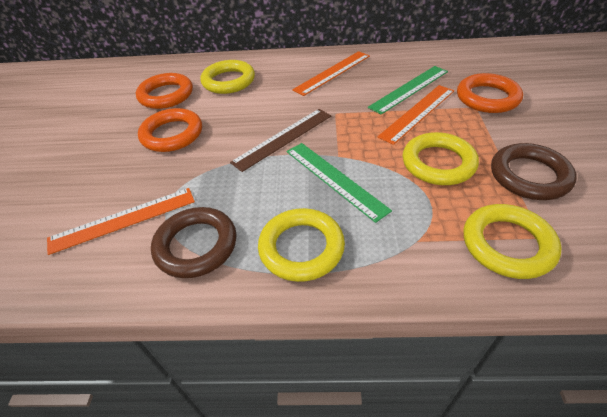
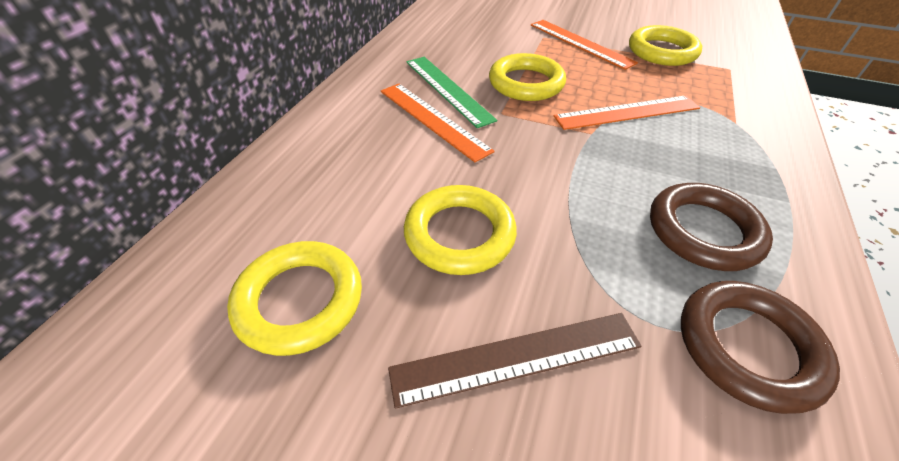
green ruler: [287,143,392,223] [368,66,448,115] = 2 -> [406,57,497,128] = 1
orange ring: [136,73,193,109] [138,108,202,152] [457,73,523,113] = 3 -> none = 0

